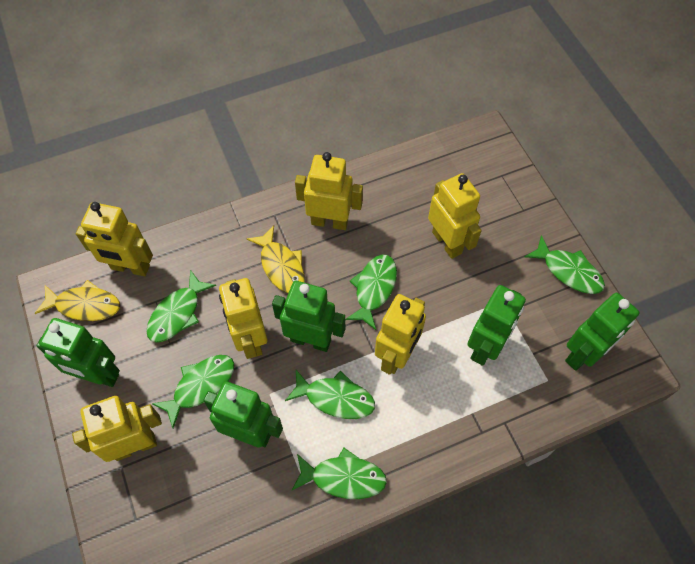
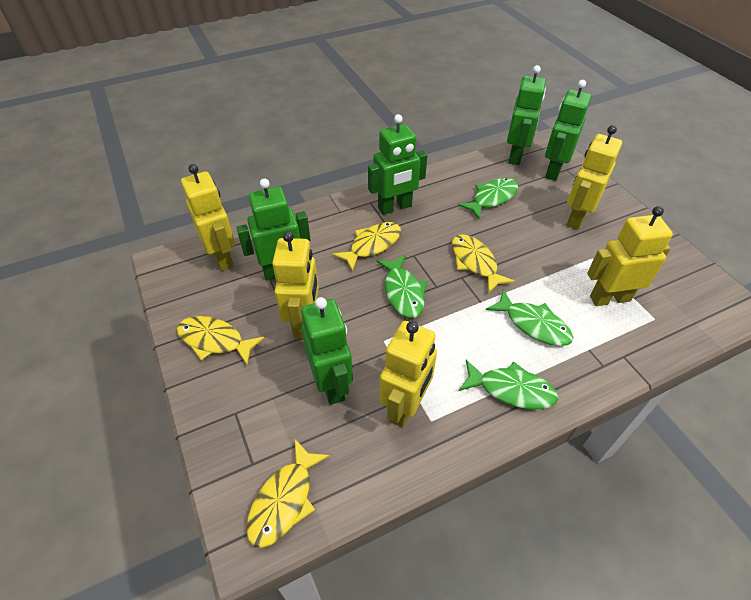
green fish: [146,270,216,343] [152,355,234,428] [285,370,375,419] [292,448,387,499] [345,254,397,330] [525,235,605,294] = 6 -> [376,255,427,318] [458,178,518,219] [459,360,558,409] [486,289,573,346] = 4
yellow fish: [34,280,120,321] [247,226,305,293] = 2 -> [177,316,264,365] [246,439,330,548] [332,222,401,272] [452,234,515,294] = 4
yellow robot: [72,396,162,462] [76,202,153,276] [219,278,268,359] [295,152,363,230] [375,294,426,375] [428,173,482,259] = 6 -> [181,164,235,271] [272,231,319,339] [380,321,437,428] [567,125,622,230] [587,206,673,306] = 5

